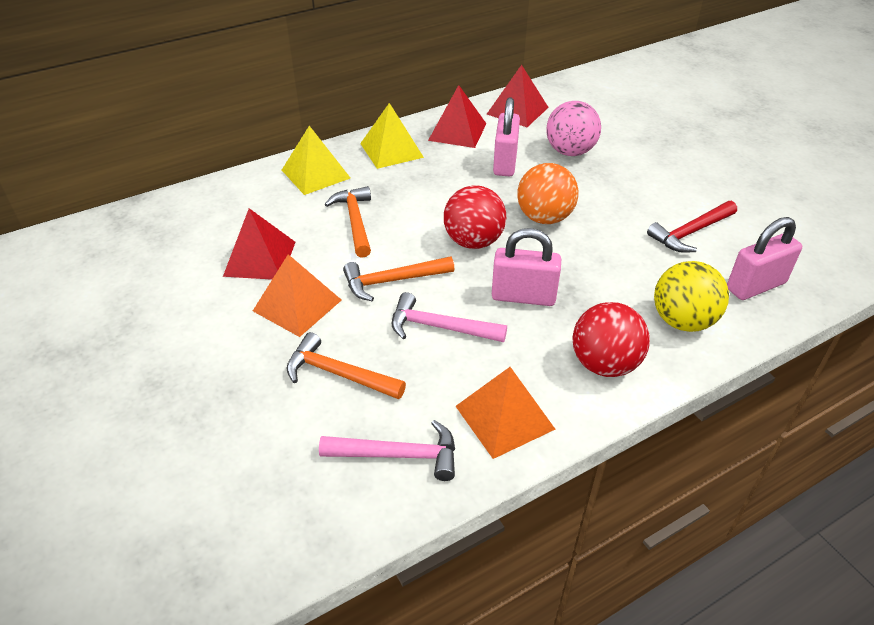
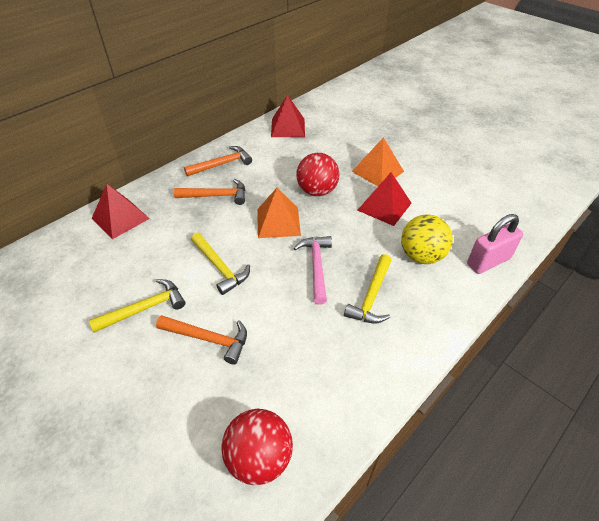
orange ball: [517,163,579,224] = 1 -> none = 0
pink ball: [546,101,601,156] = 1 -> none = 0
pink hammer: [319,420,455,481] [391,292,507,342] = 2 -> [294,236,332,305] = 1
pink padlock: [492,228,561,306] [493,97,520,176] [727,217,802,300] = 3 -> [467,214,523,274] = 1
red hammer: [647,201,737,253] = 1 -> none = 0
yellow hammer: none = 0 -> [89,279,185,333] [191,233,250,295] [344,254,392,324] = 3
yellow pyramid: [282,126,350,195] [360,103,424,169] = 2 -> none = 0

